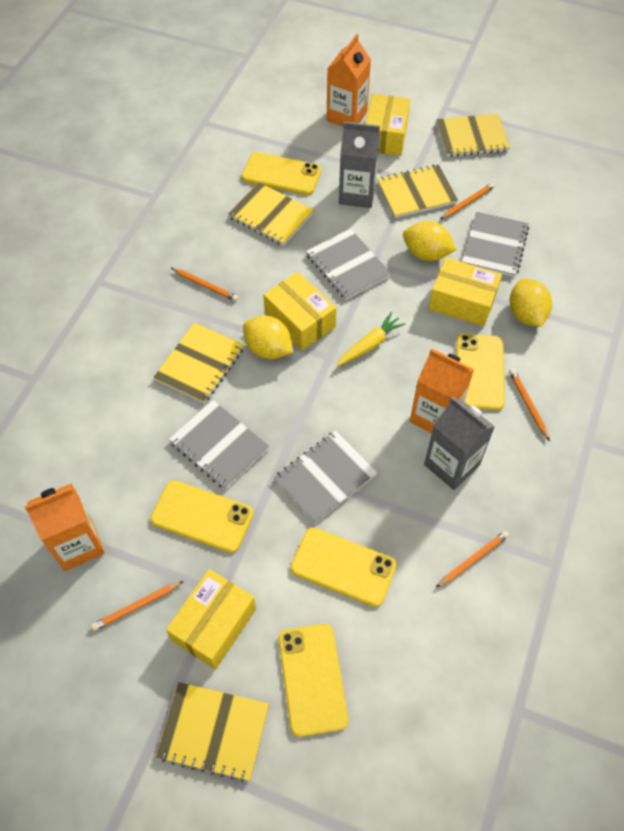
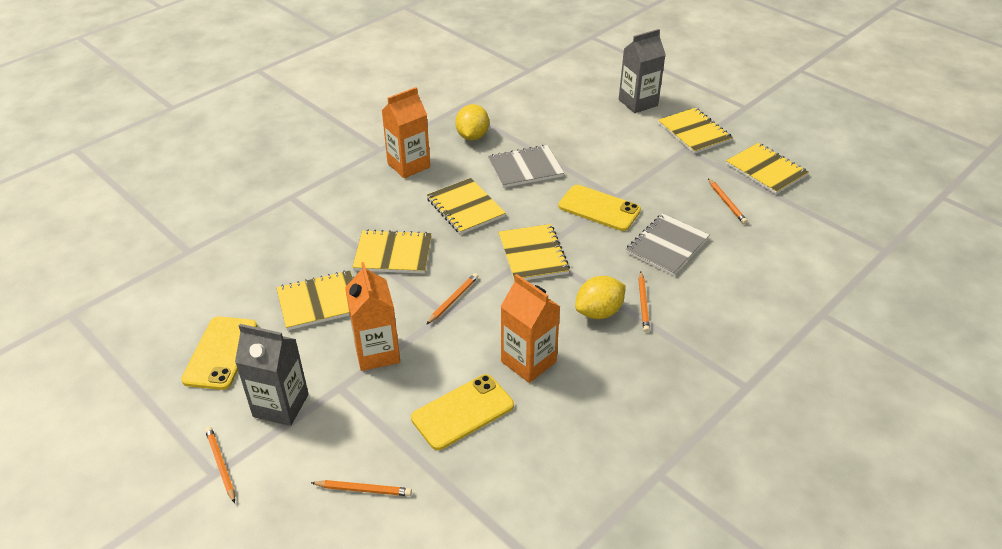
grey notebook: [169,400,270,490] [274,430,378,524] [306,228,391,300] [462,211,529,277] = 4 -> [488,145,564,188] [626,213,709,276] = 2
yellow box: [166,569,256,669] [263,272,336,350] [366,94,410,156] [429,257,502,327] = 4 -> none = 0
yellow carrot: [337,312,406,366] = 1 -> none = 0
yellow lemon: [243,316,293,359] [403,221,457,261] [510,279,552,327] = 3 -> [455,104,489,140] [575,276,626,319] = 2
yellow notebook: [153,322,244,404] [156,682,269,782] [228,182,314,246] [377,164,458,218] [436,114,510,157] = 5 -> [276,271,353,330] [352,230,432,274] [427,178,506,234] [498,224,570,282] [658,108,733,154] [726,143,809,194] = 6
yellow phone: [150,480,253,553] [242,152,321,195] [278,624,348,737] [291,528,397,607] [456,334,505,410] = 5 -> [181,316,257,390] [411,374,514,450] [558,185,641,231] = 3

